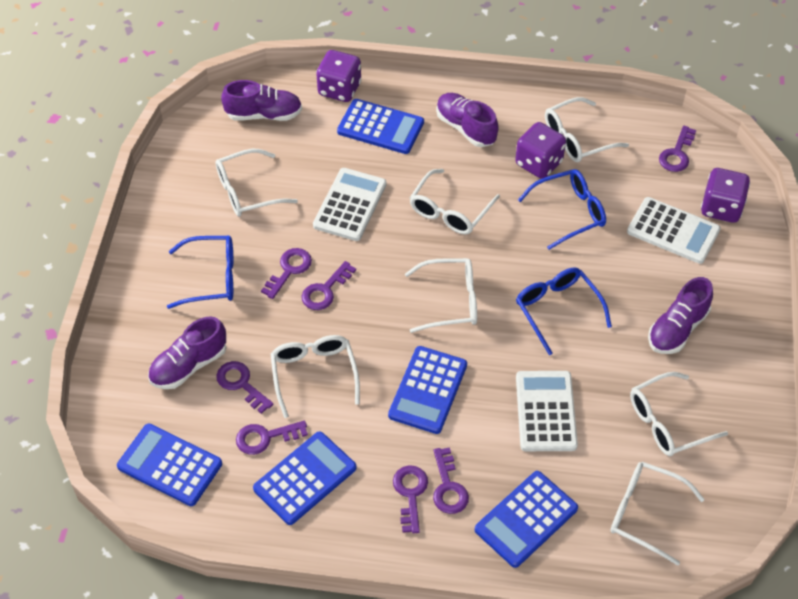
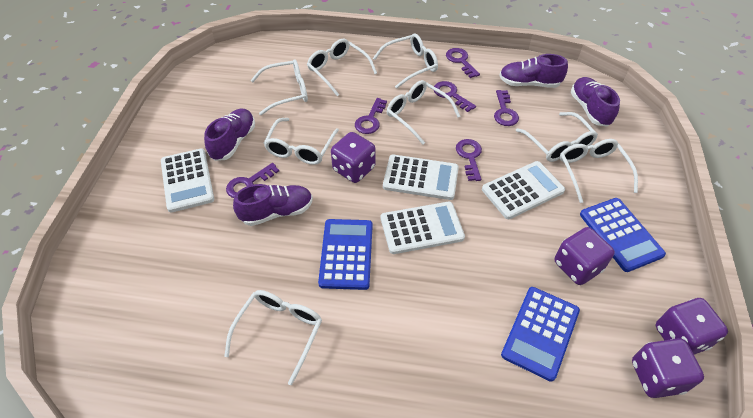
blue calculator: [117,423,222,506] [253,431,357,525] [337,99,424,154] [388,346,467,434] [475,471,578,568] = 5 -> [318,219,373,290] [501,287,580,382] [580,198,666,272] = 3
blue glasses: [167,236,233,309] [516,267,612,355] [518,169,606,250] = 3 -> none = 0
purple dice: [316,50,361,102] [515,122,566,179] [701,168,750,223] = 3 -> [331,132,376,183] [555,227,615,285] [632,338,704,398] [656,298,728,355] = 4
purple key: [216,361,274,414] [236,420,308,455] [261,248,312,299] [302,261,356,310] [393,465,428,533] [433,447,469,514] [659,126,696,172] = 7 -> [226,163,279,198] [355,98,387,134] [434,81,476,112] [446,48,480,78] [456,139,482,181] [494,90,519,126] = 6
white calculator: [313,168,386,241] [516,371,578,451] [627,197,721,264] = 3 -> [161,148,214,212] [381,202,465,254] [383,155,459,200] [482,161,565,219] = 4
white glasses: [215,149,298,217] [271,335,360,418] [405,258,477,333] [410,169,500,234] [545,97,629,162] [610,462,705,566] [630,372,728,456] = 7 -> [224,290,322,385] [251,59,308,115] [264,118,339,165] [307,39,377,96] [373,33,438,89] [387,80,461,144] [516,112,598,162] [560,139,638,203] = 8

